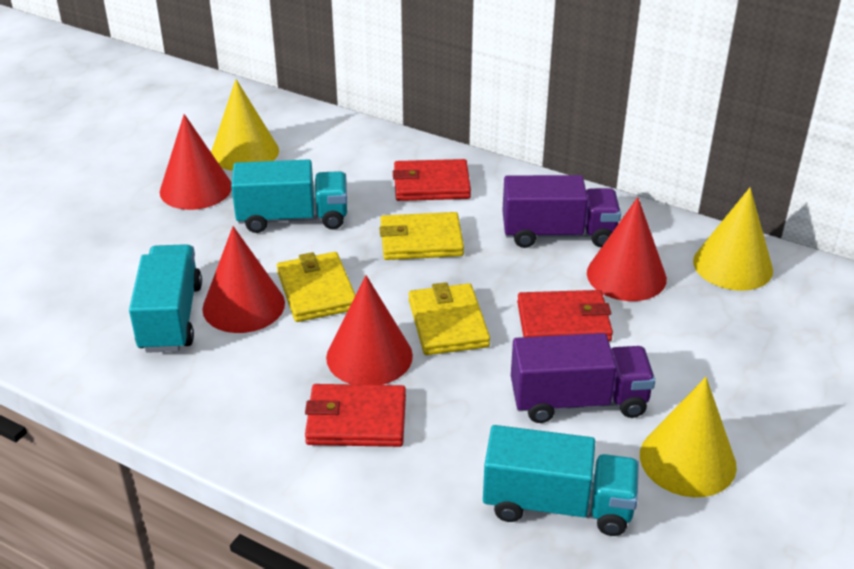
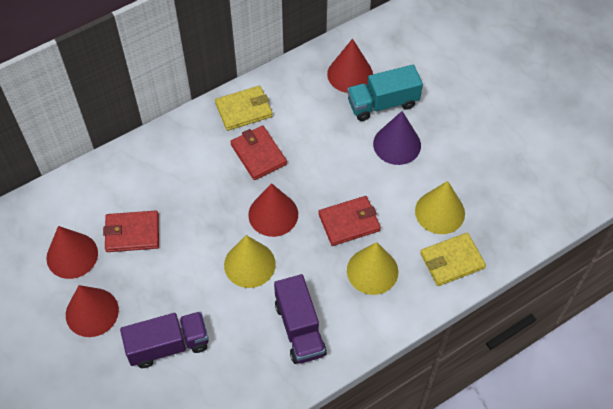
purple cone: none = 0 -> [373,111,421,165] = 1
turquoise truck: [129,244,202,353] [231,159,347,233] [483,425,639,536] = 3 -> [347,65,423,121] = 1
yellow wallet: [277,252,355,322] [379,212,464,260] [409,282,490,355] = 3 -> [215,85,273,131] [420,233,486,286] = 2

